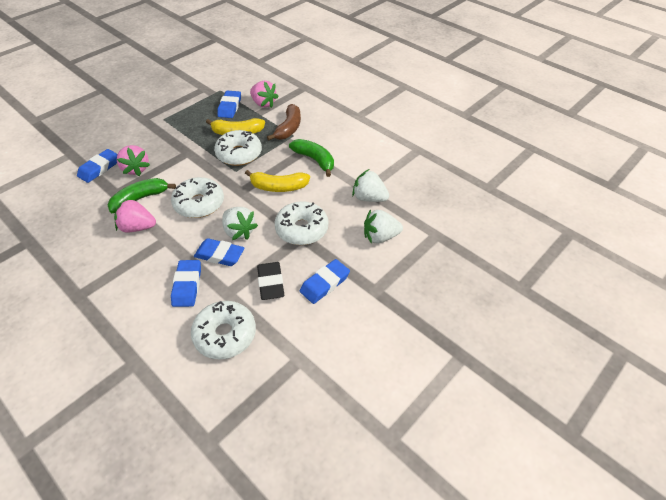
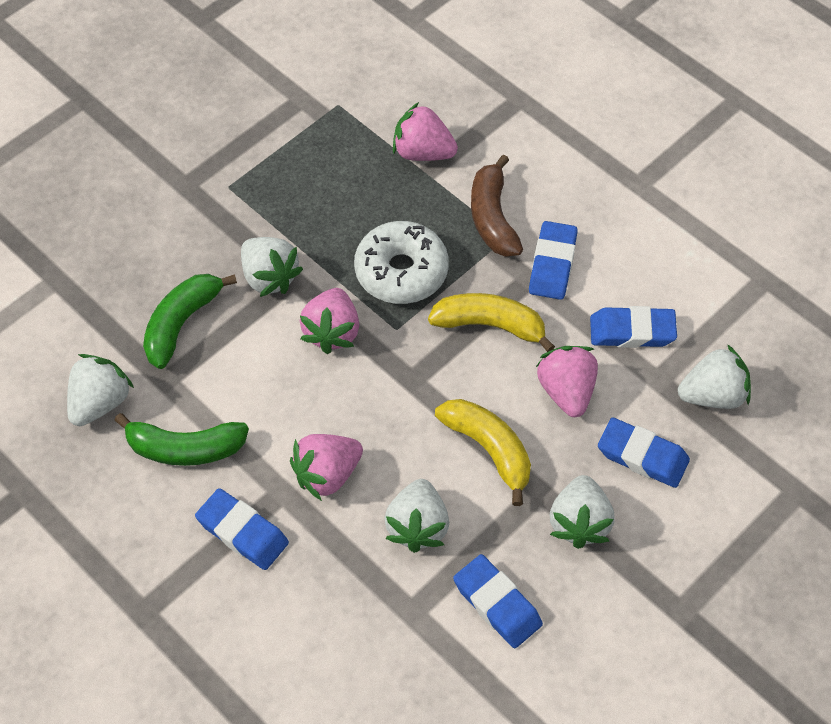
black eraser: [257,262,284,300] = 1 -> none = 0
pink strawberry: [114,198,156,233] [117,145,150,176] [250,81,279,108] = 3 -> [290,434,363,501] [300,288,359,354] [393,102,458,161] [536,346,598,417] = 4
white donut: [171,177,224,218] [191,301,256,360] [214,130,262,166] [274,201,328,245] = 4 -> [354,221,449,304] = 1
white strawberry: [222,207,258,240] [352,169,389,202] [364,209,403,244] = 3 -> [67,354,134,426] [241,237,303,297] [384,479,449,553] [550,475,615,549] [678,344,751,409] = 5

